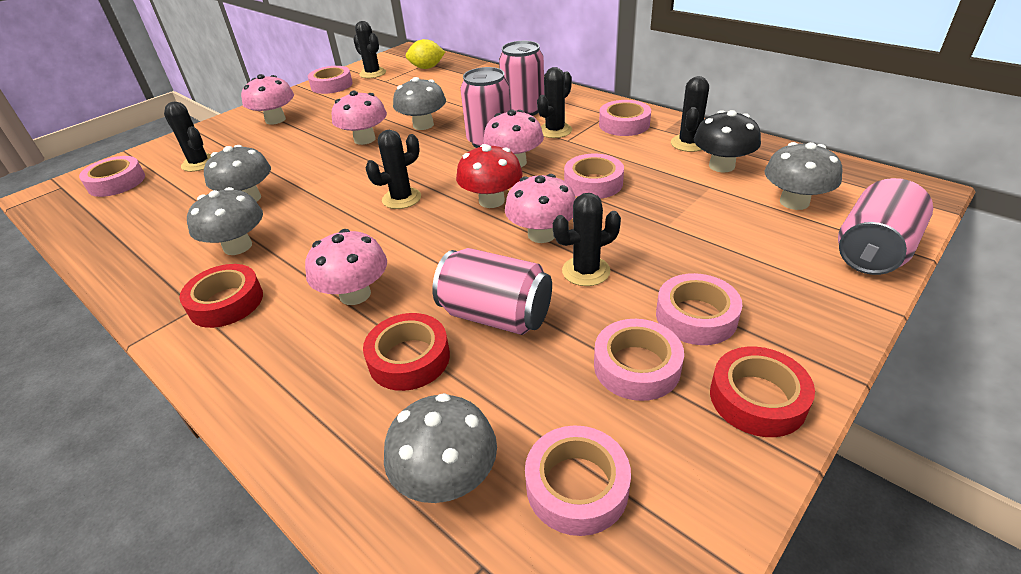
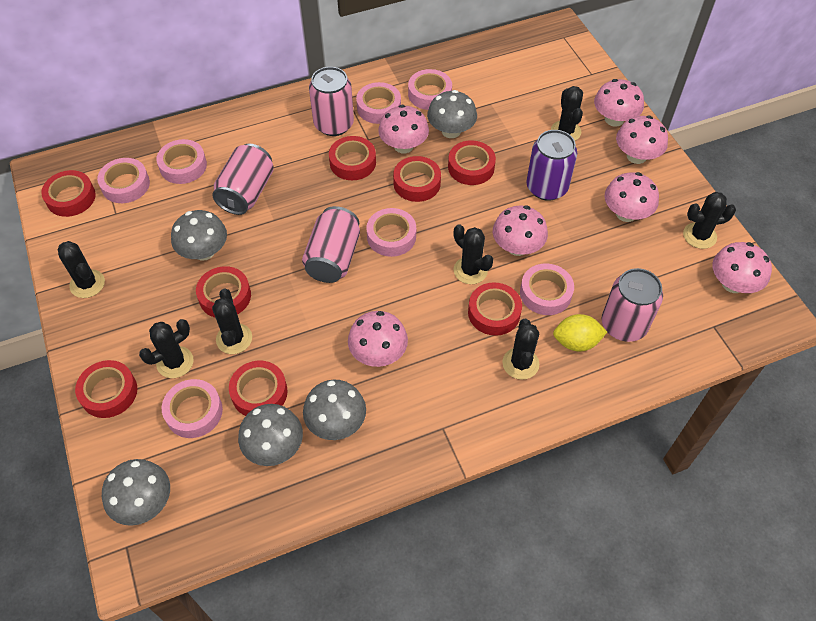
black cactus: [164,102,211,172] [353,21,386,78] [366,130,421,209] [537,67,572,138] [553,193,621,286] [671,76,709,152] = 6 -> [57,241,105,298] [139,319,194,378] [212,289,252,354] [453,224,493,284] [502,319,539,380] [551,86,583,141] [683,192,736,249] = 7
black mushroom: [694,110,761,173] = 1 -> none = 0
pink mushroom: [241,74,294,125] [305,229,387,305] [332,91,387,145] [483,110,544,167] [505,174,576,243] = 5 -> [348,311,408,367] [378,105,429,153] [493,205,548,256] [594,79,644,127] [604,172,659,222] [616,116,668,164] [712,242,772,293] = 7
purple can: none = 0 -> [526,130,577,201] = 1
red mushroom: [456,144,523,208] = 1 -> none = 0
red tape: [179,264,263,328] [363,313,450,391] [710,347,815,437] = 3 -> [41,170,96,217] [75,360,137,418] [196,266,251,317] [229,361,288,416] [329,136,376,180] [393,156,441,202] [448,141,496,185] [468,282,522,336] = 8

